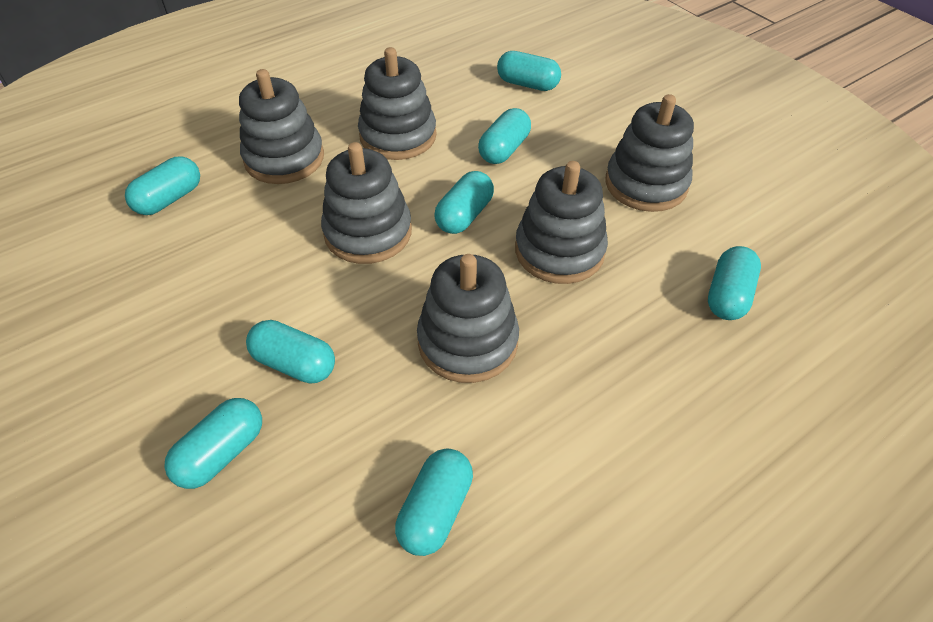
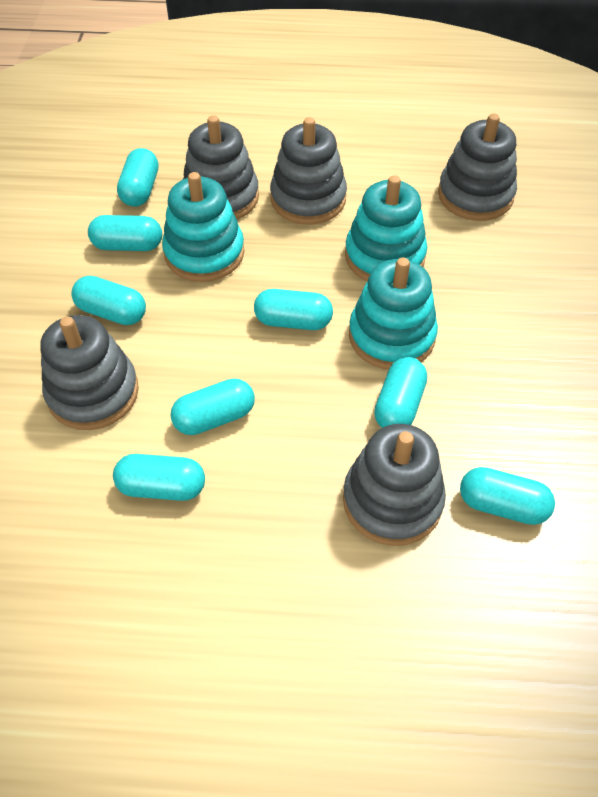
grey stacking toy: [239,69,324,184] [321,142,412,264] [358,47,437,160] [417,254,519,383] [515,161,608,284] [605,94,694,212] = 6 -> [40,315,139,430] [183,115,259,219] [270,117,347,225] [343,424,446,546] [438,114,517,221] = 5
turquoise stacking toy: none = 0 -> [162,172,244,282] [345,175,427,281] [349,257,438,369] = 3

